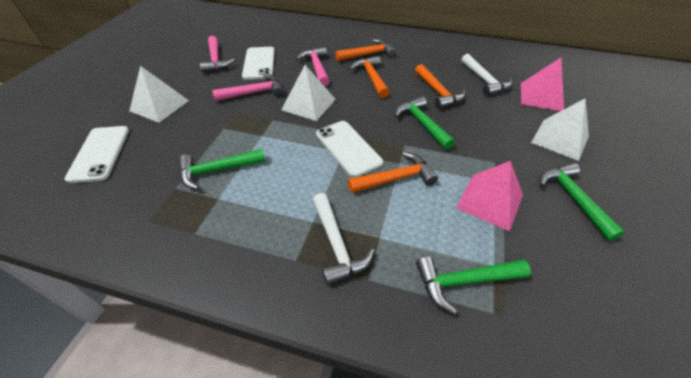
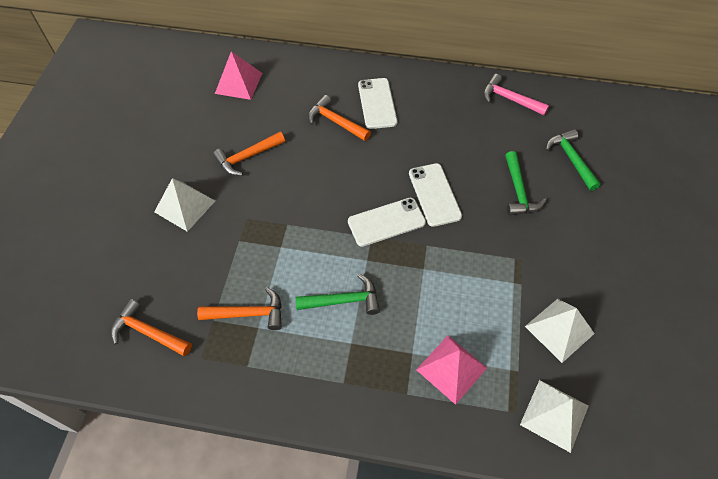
green hammer: [178,149,266,190] [395,96,455,150] [416,256,531,315] [540,162,625,241] = 4 -> [295,274,380,315] [505,151,547,216] [546,129,601,191] = 3
pink hammer: [200,36,235,73] [212,74,284,101] [296,47,330,86] = 3 -> [483,74,549,115] = 1
white hammer: [313,193,375,285] [461,54,512,96] = 2 -> none = 0

